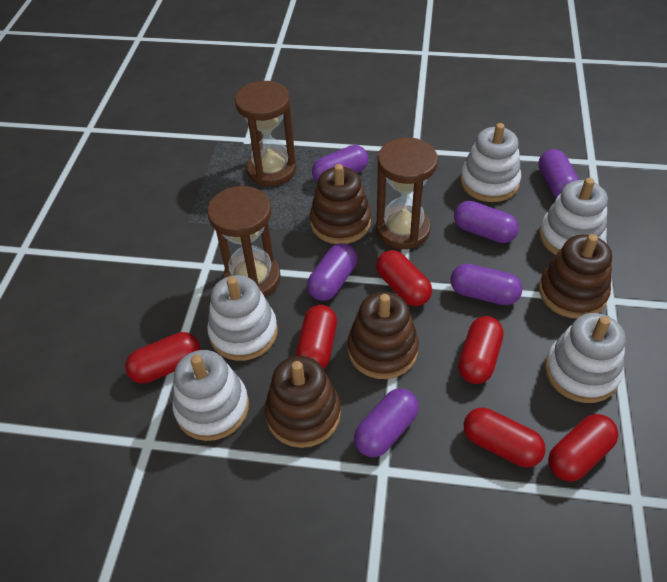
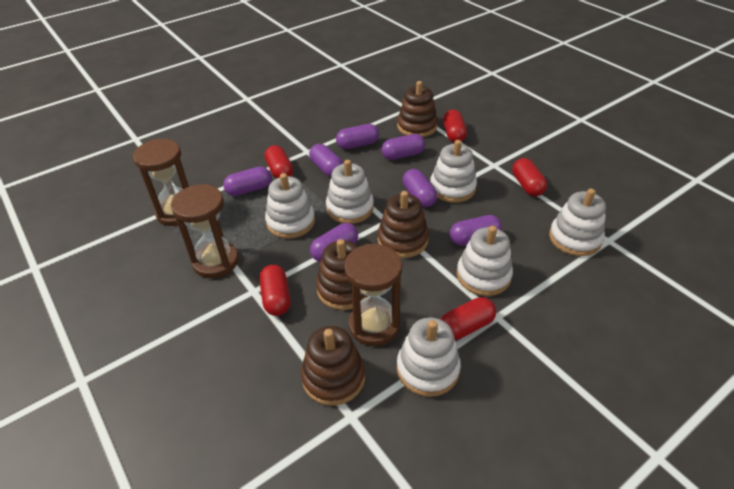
purple capsule: [307,243,357,301] [312,145,368,183] [354,388,419,457] [450,264,522,305] [454,201,519,243] [538,149,579,198] = 6 -> [223,166,272,196] [309,144,343,177] [310,223,358,262] [336,124,379,149] [381,134,425,160] [403,169,437,207] [450,215,502,246] = 7
red capsule: [125,332,200,384] [296,305,337,369] [376,250,432,306] [458,316,503,384] [464,408,546,467] [548,414,619,482] = 6 -> [259,265,290,316] [265,145,293,179] [441,297,496,340] [443,109,467,142] [512,158,547,196] = 5
white stacking toy: [172,350,249,441] [207,275,278,361] [460,123,521,202] [539,178,608,255] [545,313,626,403] = 5 -> [265,173,315,239] [326,160,374,224] [397,317,461,397] [430,140,477,203] [457,226,513,296] [549,189,606,256] = 6

